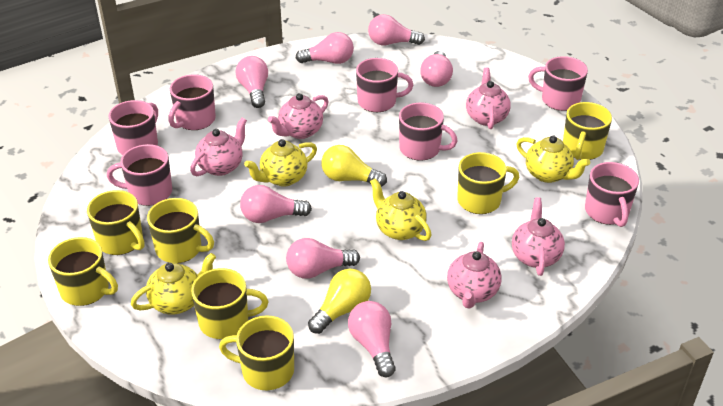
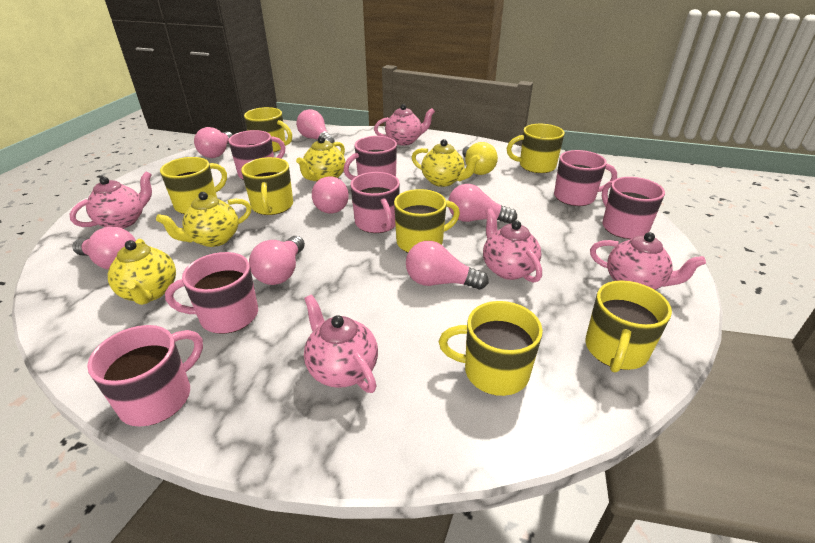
yellow light bulb: [308,269,371,334] [321,145,387,187] = 2 -> [462,142,498,175] = 1

